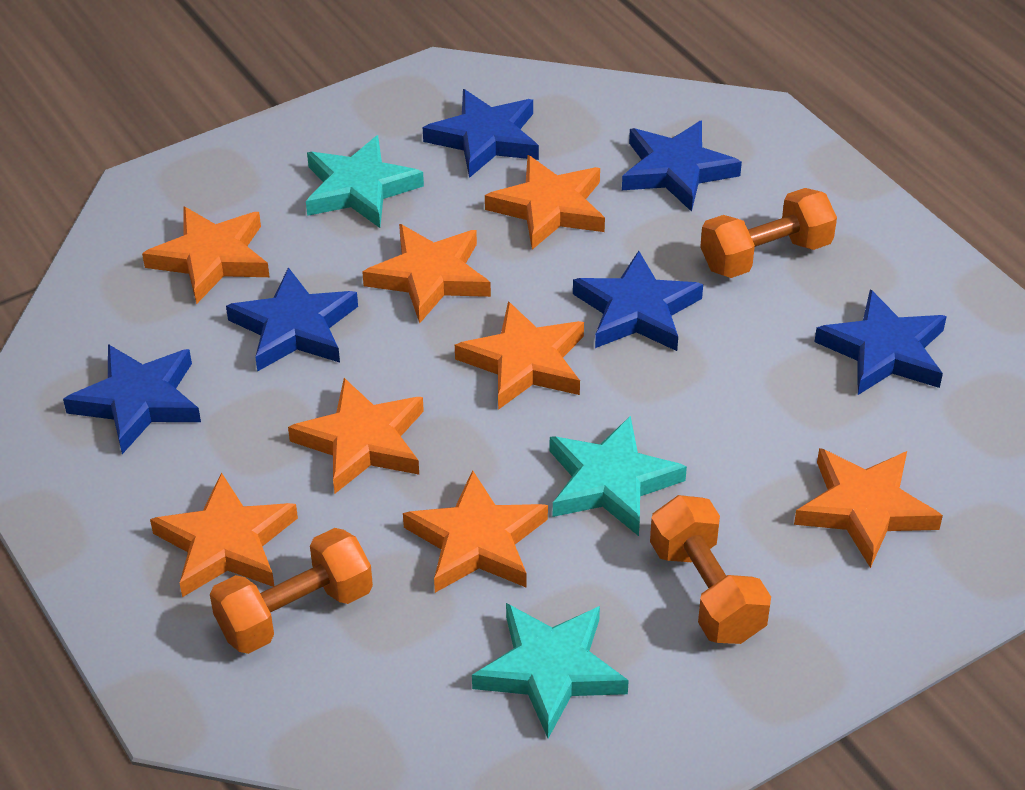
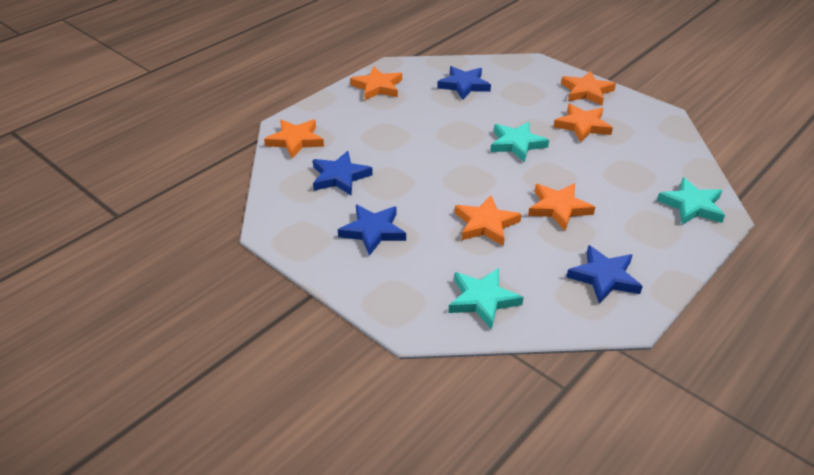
blue star: [63,344,201,454] [226,267,358,372] [423,89,539,178] [573,251,703,351] [622,121,742,212] [814,289,947,395] = 6 -> [313,151,373,196] [338,205,406,256] [437,66,491,100] [567,245,643,304] = 4
orange dumbbell: [210,528,373,654] [650,495,771,644] [700,188,837,278] = 3 -> none = 0
orange star: [142,206,270,304] [150,473,298,597] [288,378,424,494] [362,224,491,323] [403,470,548,593] [455,301,584,410] [485,155,605,250] [794,448,943,568] = 8 -> [264,119,324,159] [350,66,402,100] [455,195,522,246] [528,183,595,231] [553,104,613,143] [561,71,616,105] = 6

